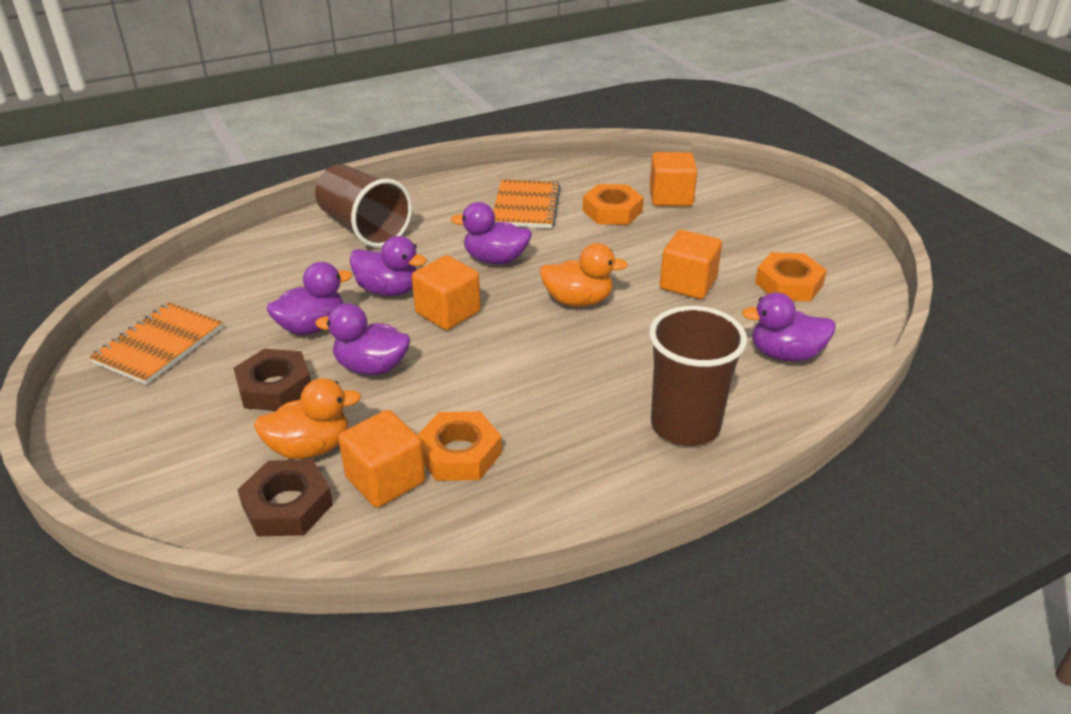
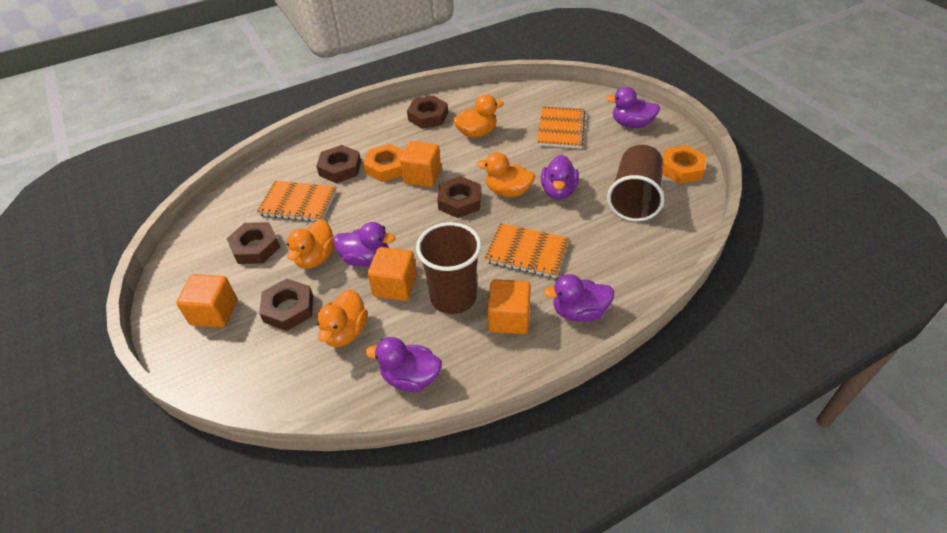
brown nut: [233,349,311,411] [237,460,333,536] = 2 -> [227,222,280,264] [259,279,313,331] [316,145,361,183] [407,95,448,129] [437,176,481,218] = 5
orange duck: [254,378,361,459] [540,243,628,307] = 2 -> [287,219,335,269] [317,289,368,347] [453,94,504,138] [477,152,535,197] = 4
orange notebook: [89,302,223,385] [493,179,561,228] = 2 -> [257,181,337,221] [484,223,569,278] [537,106,585,148] = 3
orange nut: [418,411,502,481] [582,184,644,225] [755,252,827,302] = 3 -> [363,144,404,182] [662,145,706,184] = 2

